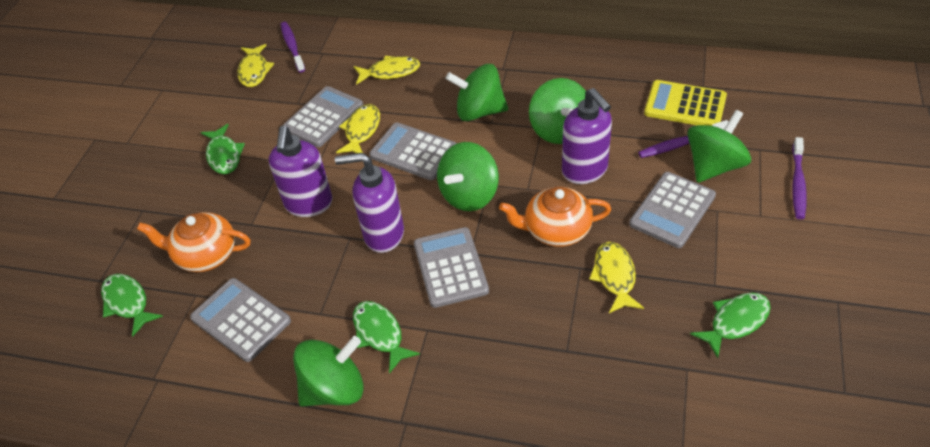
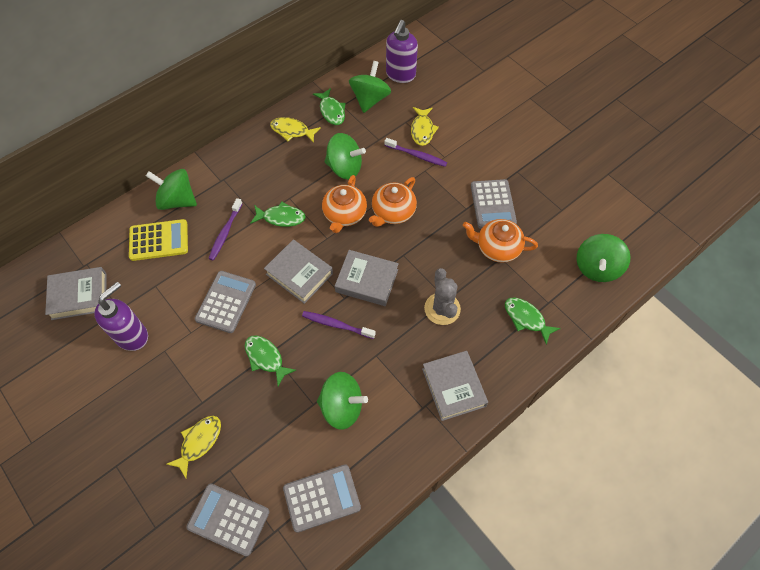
grey book: none = 0 -> [45,267,106,320] [264,240,333,304] [335,250,399,306] [422,351,488,421] = 4
grey cactus: none = 0 -> [424,268,461,325] = 1
grey calculator: [190,278,291,362] [283,86,363,147] [369,123,457,180] [414,227,489,308] [629,172,716,248] = 5 -> [186,484,269,557] [195,271,256,333] [283,464,361,533] [471,179,517,229] = 4
orange teapot: [137,212,251,272] [499,187,611,247] = 2 -> [322,175,367,233] [369,177,417,227] [463,219,538,263] = 3
purple soap dispenser: [269,126,332,217] [335,153,404,253] [562,88,612,184] = 3 -> [94,282,148,351] [386,20,418,83] = 2
yellow fish: [237,44,274,87] [336,104,380,153] [354,56,420,85] [589,242,644,313] = 4 -> [166,416,221,478] [270,117,321,143] [411,107,439,146] = 3

